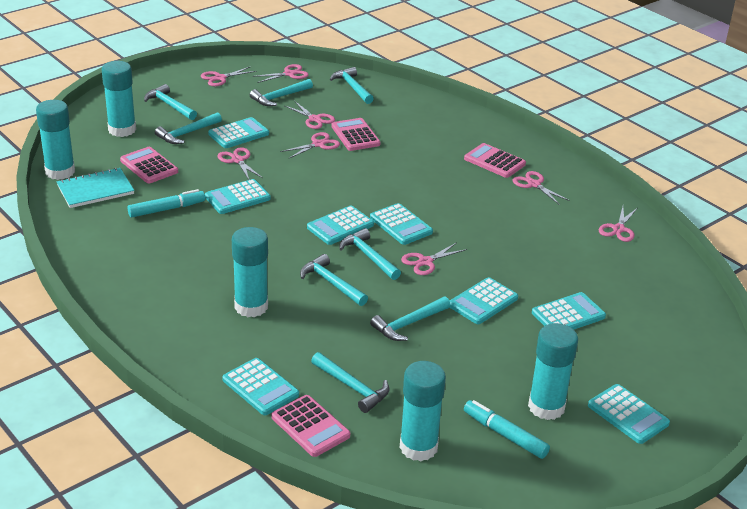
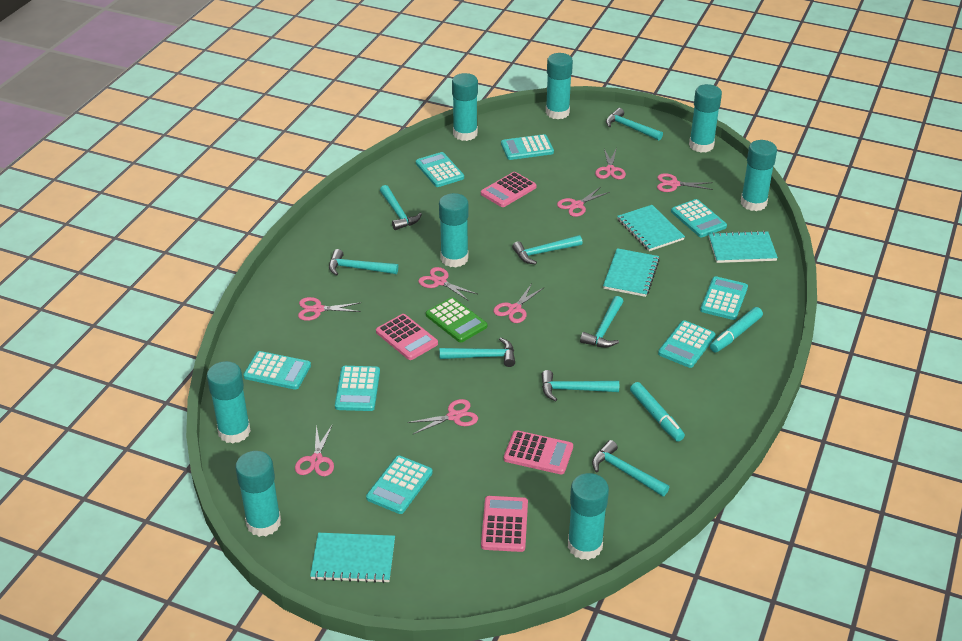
green calculator: none = 0 -> [426,297,487,342] = 1
turquoise glue stick: [36,100,75,180] [102,61,136,137] [232,227,268,317] [400,361,446,461] [528,323,578,420] = 5 -> [207,361,251,444] [235,451,281,537] [439,193,469,268] [452,73,478,141] [546,53,573,119] [568,473,609,560] [689,84,722,153] [741,140,777,211] = 8
turquoise notebook: [57,168,134,208] = 1 -> [310,533,395,583] [603,248,660,297] [617,205,685,251] [709,231,778,263] = 4

